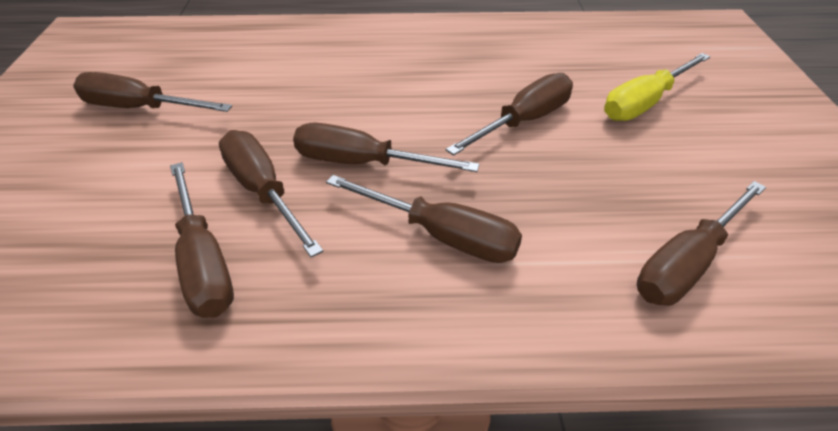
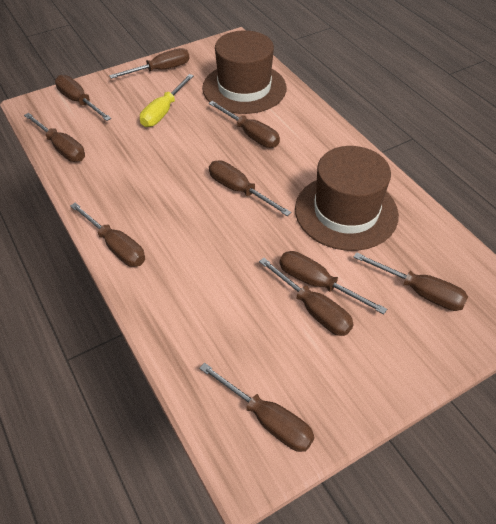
brown hat: none = 0 -> [202,30,287,114] [295,146,399,251] = 2
brown screwdriver: [73,72,232,112] [170,162,234,318] [219,130,323,257] [293,123,479,172] [326,175,522,263] [446,73,573,155] [637,181,766,306] = 7 -> [24,113,85,162] [55,75,111,121] [70,202,145,267] [109,48,190,79] [199,363,314,452] [209,101,280,148] [209,160,291,216] [259,258,354,336] [279,251,387,314] [354,252,468,311] = 10

